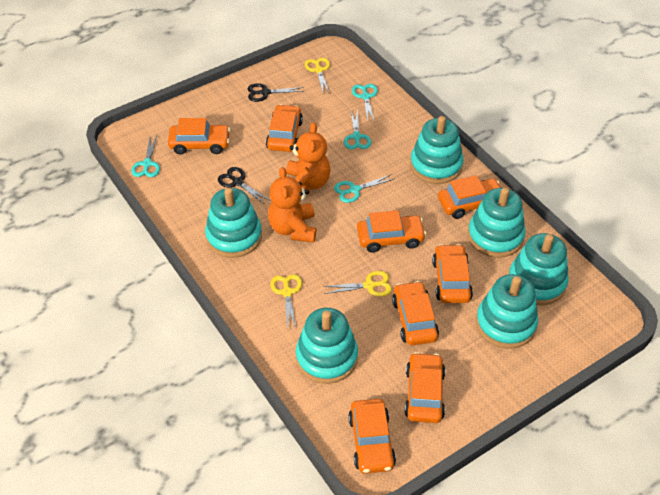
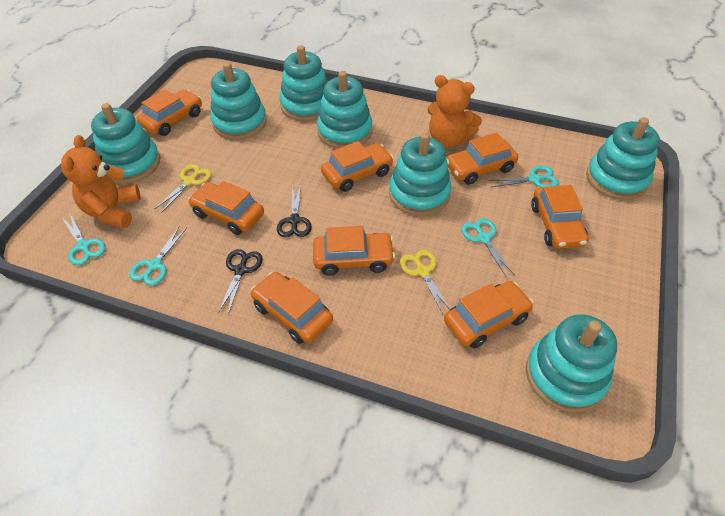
turquoise stacking toy: [205,188,262,258] [296,308,358,384] [410,116,464,184] [468,187,526,258] [476,274,538,349] [509,233,569,305] = 6 -> [91,103,160,184] [211,62,267,140] [279,45,328,121] [317,71,372,149] [389,133,451,216] [526,314,617,412] [586,117,660,200] = 7
yellow scissors: [270,274,302,329] [305,58,330,94] [323,271,392,296] = 3 -> [155,164,211,213] [400,250,451,314] = 2

